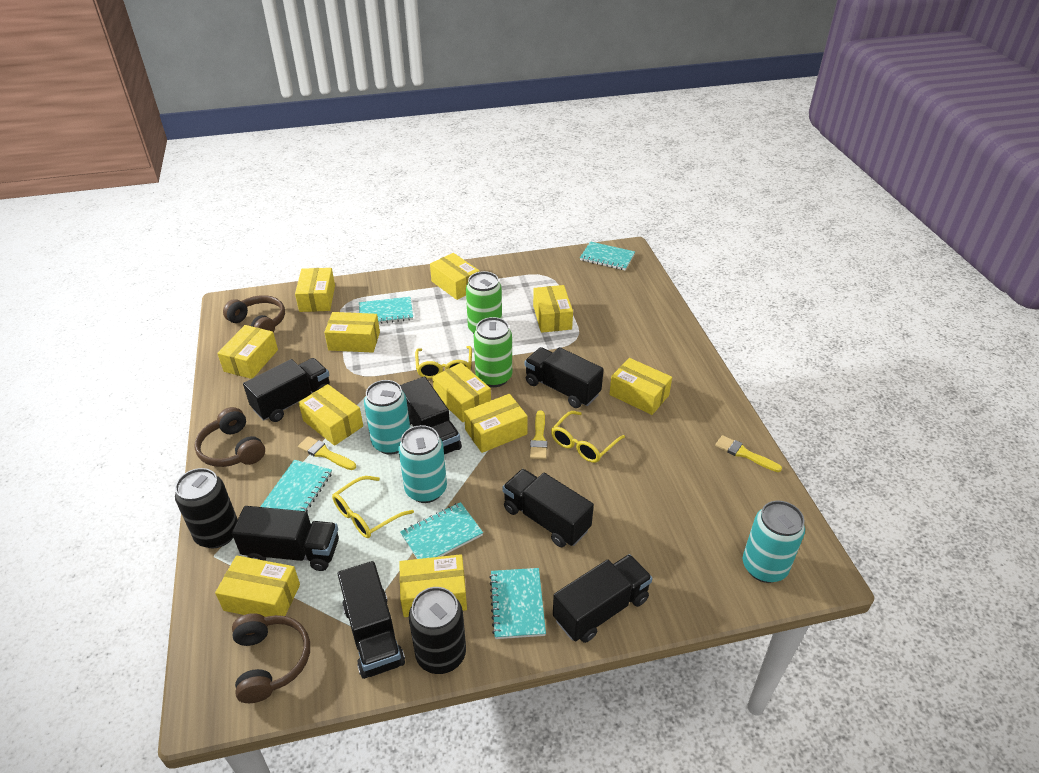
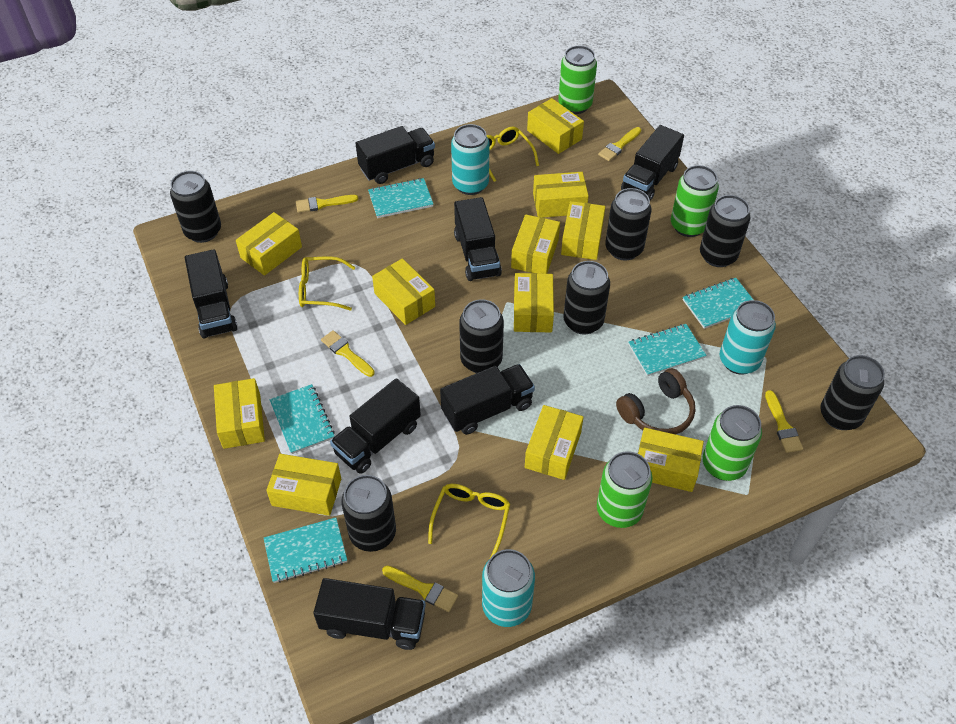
black can: [175,468,238,549] [409,587,466,674] = 2 -> [170,171,221,243] [341,475,396,552] [459,299,504,373] [563,261,610,335] [605,188,651,261] [700,195,751,267] [820,355,885,430] = 7
brown headphones: [194,407,265,467] [223,295,285,333] [232,613,310,703] = 3 -> [616,368,695,434] = 1
green can: [466,271,502,334] [474,317,512,387] = 2 -> [558,46,597,114] [597,451,652,528] [671,165,719,237] [703,405,762,481] = 4
yellow brush: [298,436,356,470] [530,410,548,459] [715,435,782,472] = 3 -> [296,195,358,213] [321,330,375,377] [382,566,458,612] [598,127,641,161] [765,390,803,453] = 5

